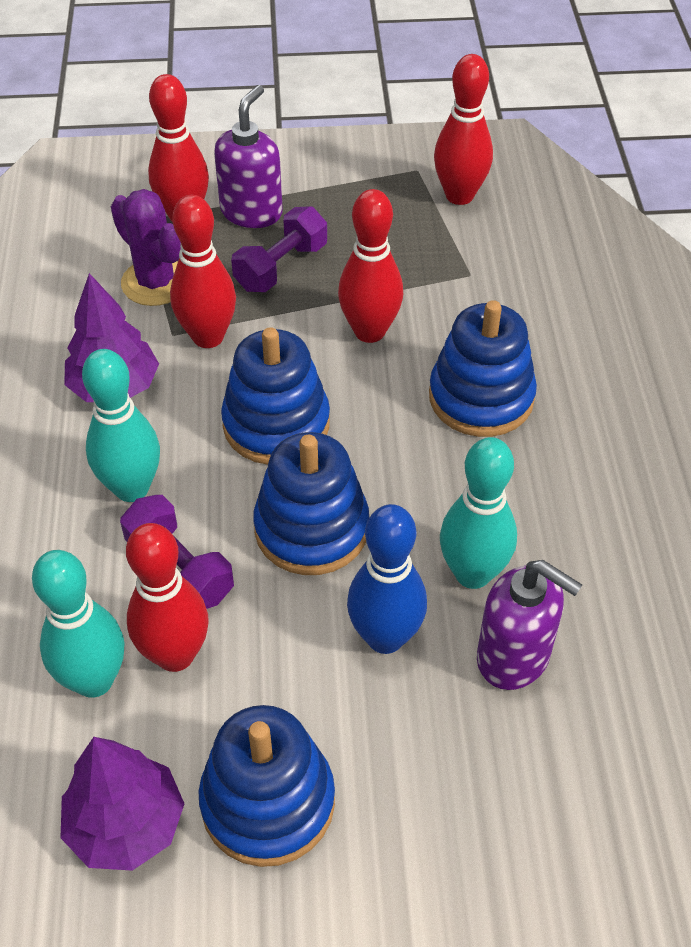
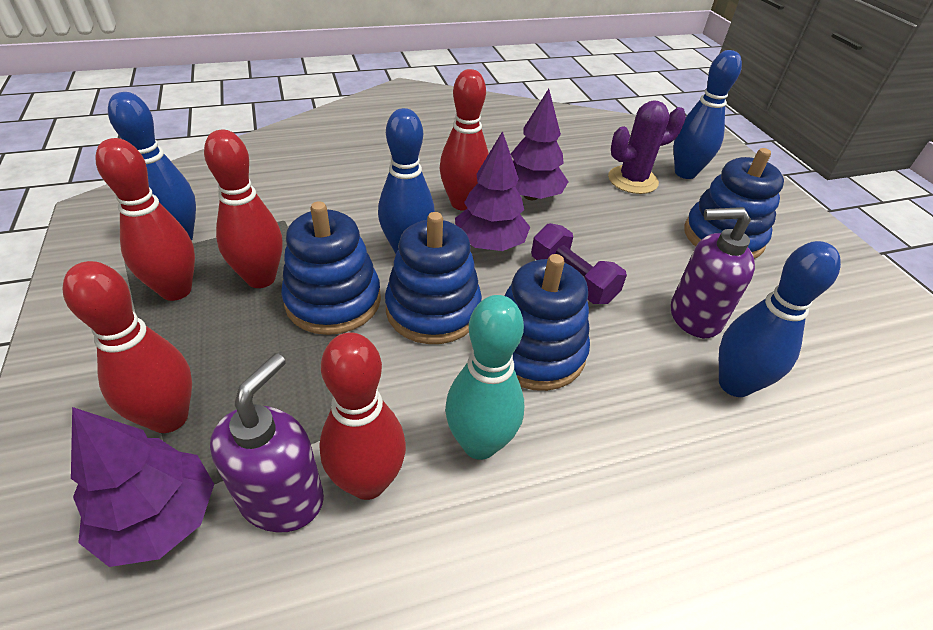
blue bowling pin: [347,504,427,654] = 1 -> [108,92,196,241] [378,108,435,254] [674,50,742,179] [719,241,841,397] = 4
purple dumbbell: [120,495,234,609] [231,206,327,292] = 2 -> [531,223,627,304] = 1
purple tree: [61,737,185,871] [64,273,159,402] = 2 -> [71,407,214,567] [455,131,530,251] [511,89,568,200] = 3
turquoise bowling pin: [32,550,124,698] [82,349,160,502] [440,437,517,589] = 3 -> [445,295,524,460] = 1

